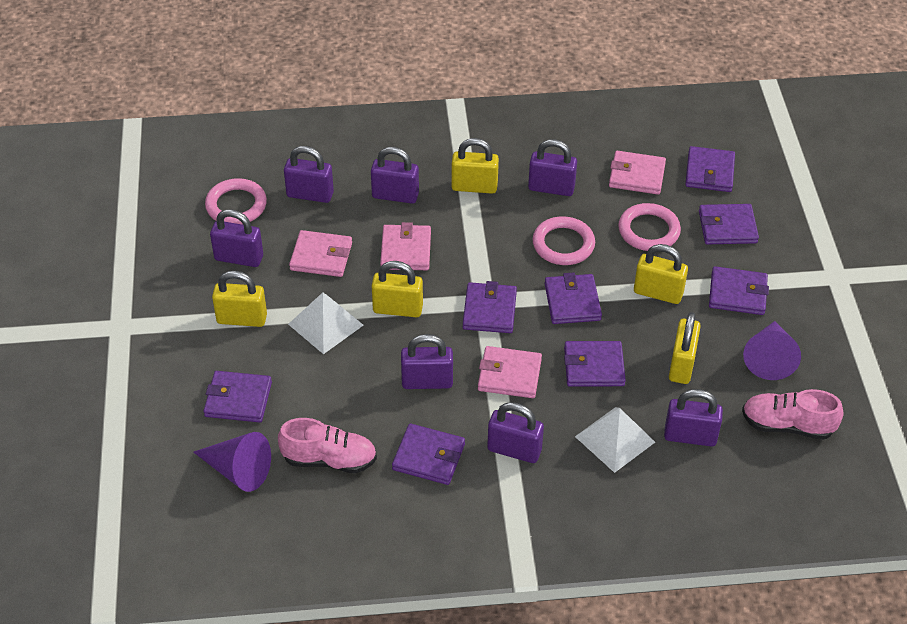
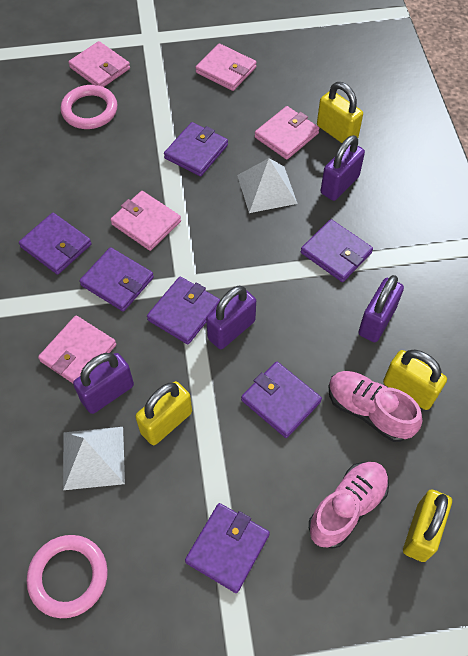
pink ring: [205,178,267,224] [533,216,595,265] [618,203,681,251] = 3 -> [27,535,108,618] [61,85,117,129] = 2
pink wallet: [289,230,352,277] [380,222,431,270] [478,346,542,398] [609,151,666,195] = 4 -> [38,315,116,383] [68,41,130,87] [110,191,181,251] [195,44,257,91] [255,106,319,160] = 5
purple cone: [193,432,271,492] [743,321,801,380] = 2 -> none = 0
purple padlock: [210,209,263,267] [284,146,334,203] [371,147,419,204] [401,334,453,389] [487,402,544,463] [528,139,577,196] [664,389,723,447] = 7 -> [73,353,134,414] [206,286,256,349] [321,135,365,201] [358,275,404,342] = 4
purple wallet: [203,371,272,422] [392,424,465,485] [463,281,517,333] [545,272,602,324] [564,341,626,387] [685,146,735,192] [699,204,759,244] [709,266,769,315] = 8 -> [19,213,92,275] [79,247,154,312] [147,276,220,344] [164,122,228,176] [185,503,270,593] [241,361,322,438] [301,219,373,282] = 7
yellow padlock: [212,271,267,327] [372,261,423,317] [451,138,499,194] [634,244,688,304] [669,312,701,384] = 5 -> [135,381,192,445] [317,82,363,143] [383,349,447,410] [403,489,452,562] = 4

